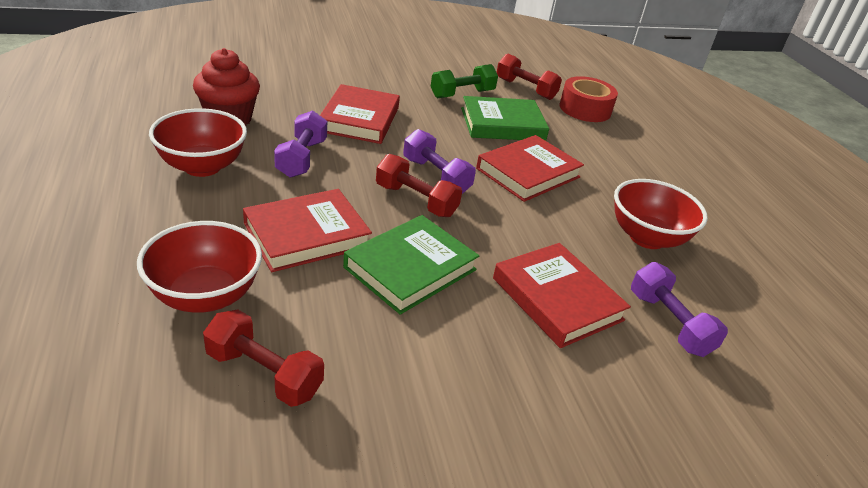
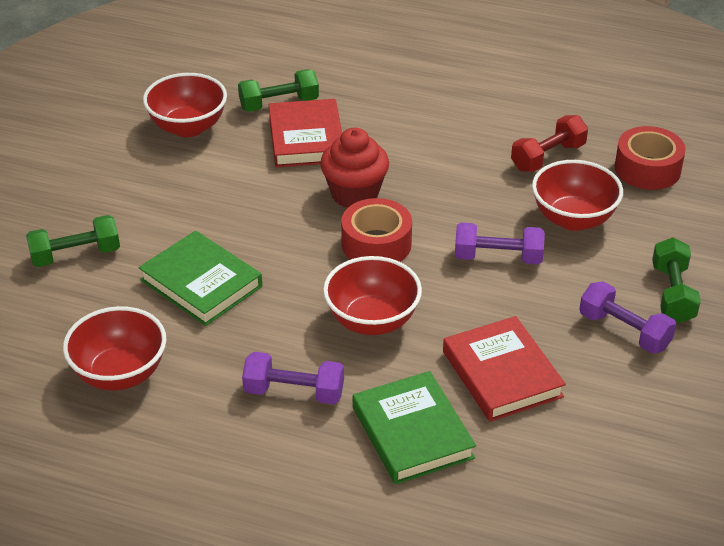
green dumbbell: [431,64,498,98] = 1 -> [26,215,120,267] [238,69,319,112] [652,237,701,323] = 3
red book: [243,189,372,272] [320,84,400,144] [476,135,584,202] [493,243,631,348] = 4 -> [269,99,342,167] [443,316,566,422] = 2
red bowl: [137,221,262,313] [149,108,247,177] [614,179,708,249] = 3 -> [63,306,166,391] [143,73,227,137] [323,256,422,335] [532,160,623,231] = 4
red dumbbell: [203,310,324,407] [376,154,462,217] [497,54,562,100] = 3 -> [511,115,588,172] = 1
red tape: [559,76,618,122] = 1 -> [341,198,412,262] [615,126,686,190] = 2

